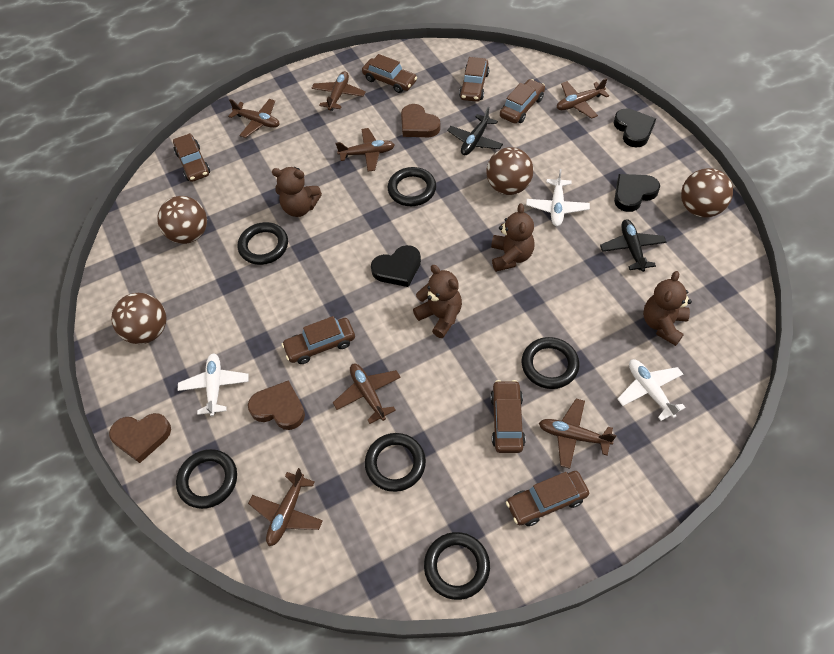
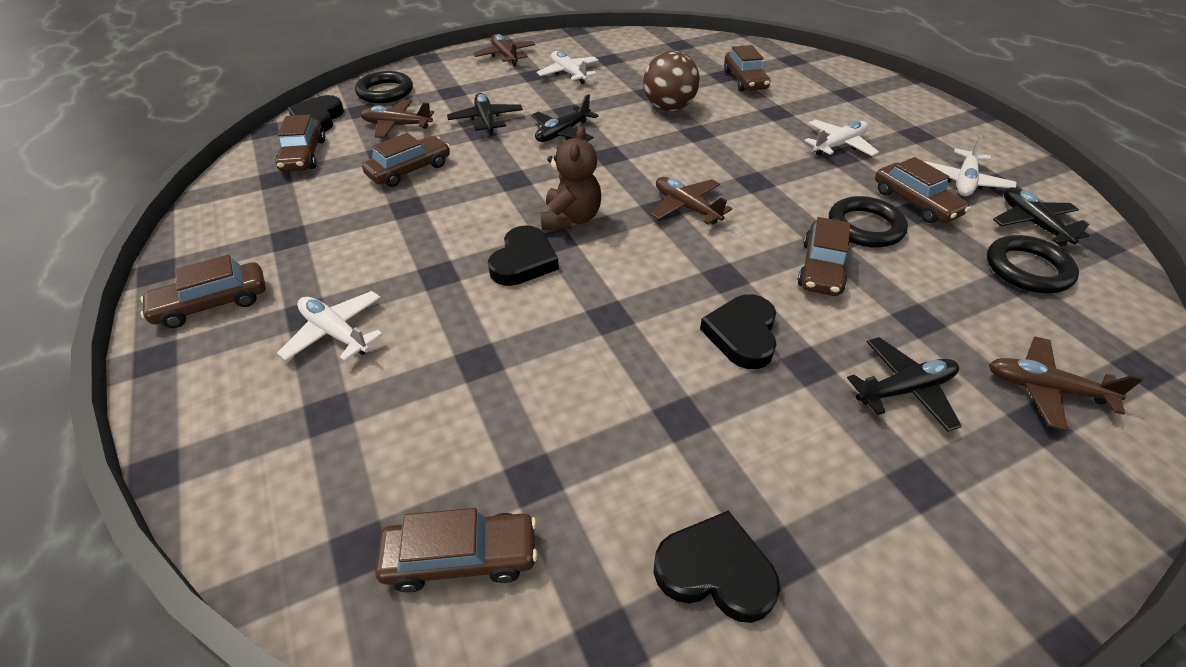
black heart: [371,245,421,287] [614,108,656,147] [614,174,660,212] = 3 -> [288,95,344,132] [488,225,559,286] [654,511,780,623] [700,294,777,369] = 4
black plane: [447,107,503,155] [600,219,666,272] = 2 -> [447,93,523,135] [532,94,598,142] [847,337,962,432] [993,187,1090,246] = 4
black ring: [176,449,237,509] [238,222,288,265] [365,433,426,492] [388,167,436,206] [424,532,490,600] [522,337,579,389] = 6 -> [355,71,413,103] [829,196,908,248] [987,235,1079,293] = 3
brown ball: [111,293,167,344] [157,196,207,244] [486,147,533,195] [681,168,733,218] = 4 -> [643,51,700,111] = 1
brown heart: [109,413,171,463] [248,380,305,430] [401,104,441,137] = 3 -> none = 0
brown plane: [228,99,280,138] [248,468,323,546] [311,71,366,111] [333,364,401,424] [336,128,395,172] [539,399,616,469] [557,78,609,119] = 7 -> [360,100,434,138] [473,34,535,66] [650,177,732,225] [989,337,1143,431] = 4
brown teddy bear: [272,167,322,217] [413,265,462,338] [491,203,535,272] [643,271,692,346] = 4 -> [540,126,601,230] = 1
white plane: [178,353,249,416] [526,169,590,226] [617,359,686,421] = 3 -> [277,291,383,361] [537,51,599,84] [805,119,879,156] [924,135,1016,196] = 4

